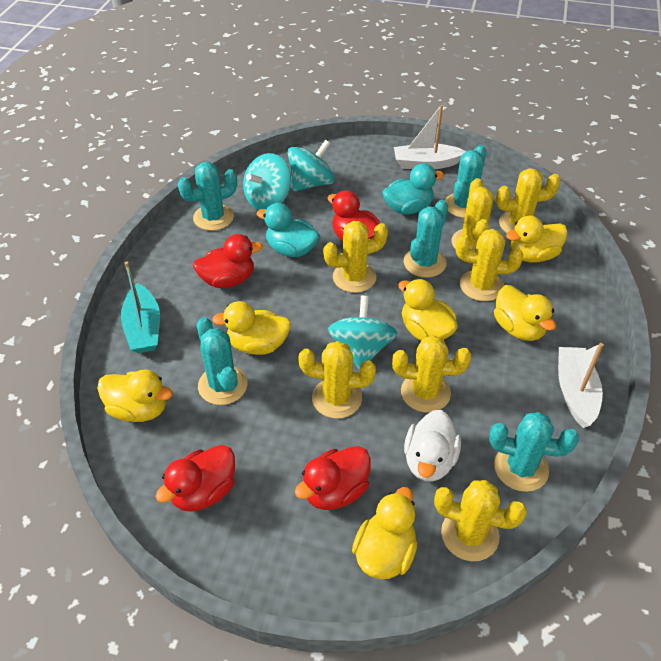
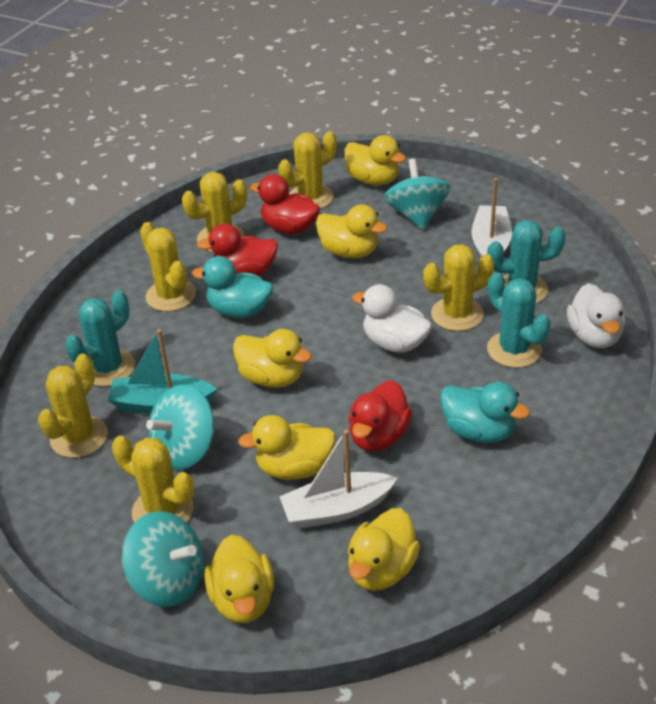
red duck: [155,445,235,512] [193,234,263,288] [295,446,370,510] [327,190,380,241] = 4 -> [197,223,278,276] [250,174,320,234] [349,380,412,452] = 3
turquoise cactus: [178,162,237,231] [197,317,248,405] [404,200,448,278] [445,145,486,218] [489,412,579,492] = 5 -> [65,291,135,386] [487,220,566,303] [487,272,551,368] = 3
white duck: [404,410,461,481] = 1 -> [352,284,432,353] [567,283,625,348] = 2
yellow cactus: [298,341,376,419] [323,221,388,293] [392,335,471,413] [434,480,527,561] [452,178,494,250] [456,229,523,301] [496,168,561,233] = 7 -> [38,354,108,458] [112,436,194,523] [140,222,196,312] [182,172,247,252] [278,131,337,209] [423,244,494,331] = 6

